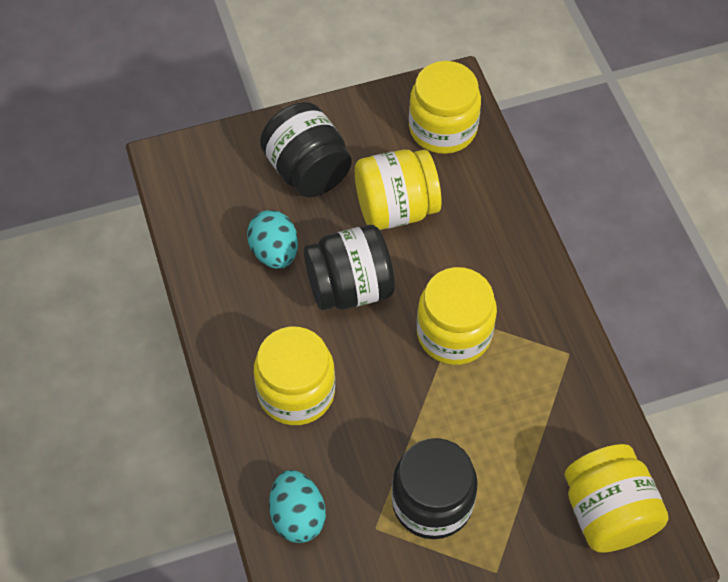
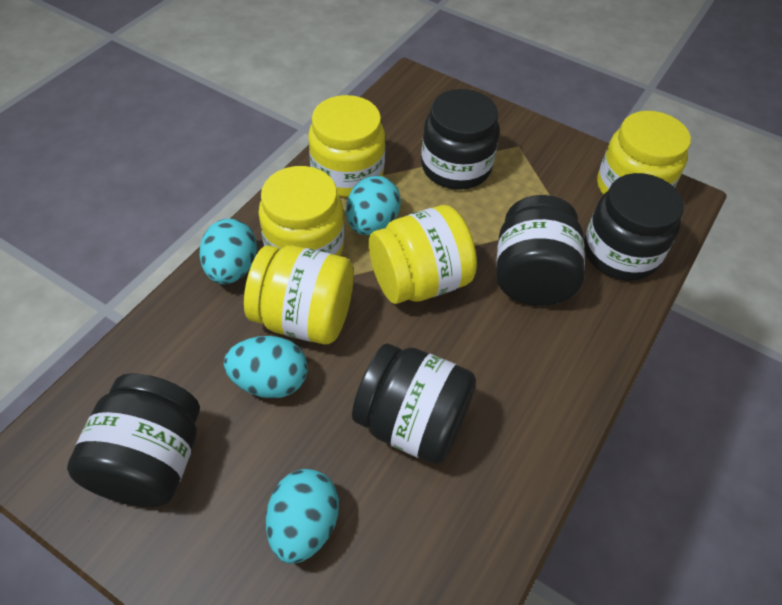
black jar: [260,102,352,197] [304,225,395,310] [392,438,478,539] = 3 -> [67,373,200,508] [352,343,476,464] [421,89,499,190] [496,195,585,306] [584,173,684,281] = 5
turquoise egg: [247,210,298,269] [269,470,326,543] = 2 -> [199,219,257,284] [224,336,307,398] [266,469,339,564] [346,176,401,235] = 4

